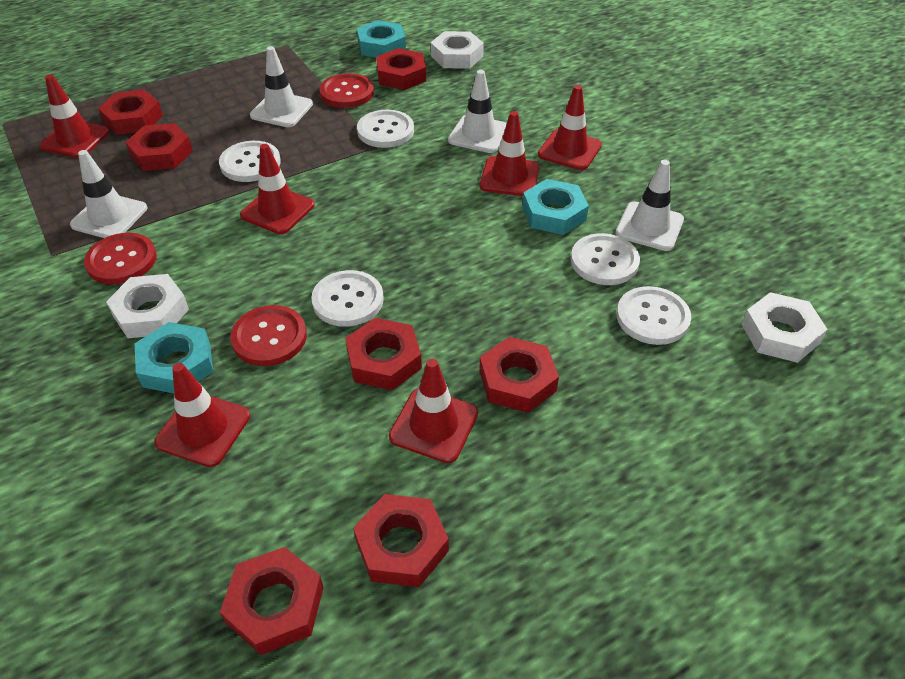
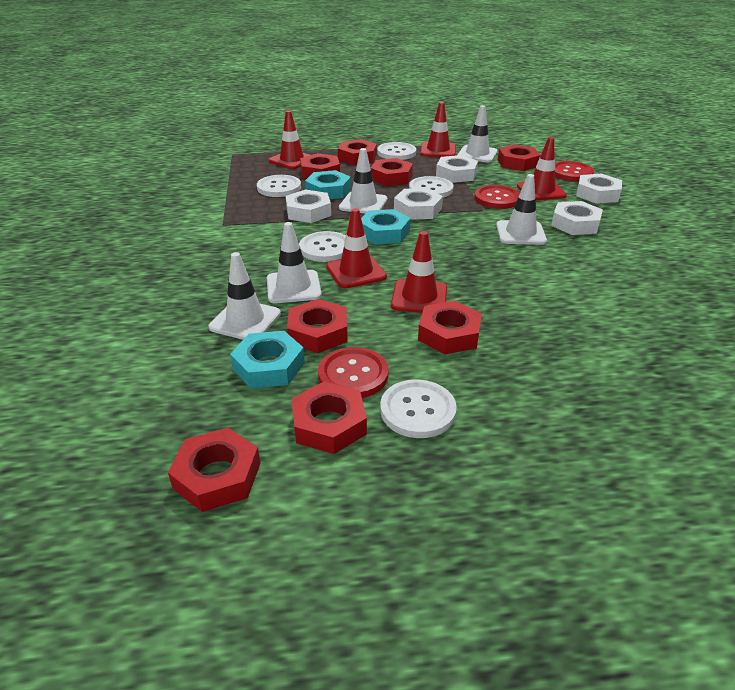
red nut: [98,90,163,135] [125,123,193,171] [220,547,324,655] [345,318,422,390] [353,494,449,587] [376,48,426,90] [479,337,559,413] = 7 -> [168,428,260,512] [287,299,348,353] [291,382,367,454] [300,153,340,179] [338,139,377,165] [370,158,413,186] [418,301,482,354] [498,144,541,171] = 8
red traffic cone: [39,74,110,158] [154,363,250,467] [240,144,315,234] [389,359,478,463] [480,111,540,196] [538,85,602,170] = 6 -> [269,110,310,169] [326,208,387,289] [391,231,447,313] [420,102,456,157] [517,137,567,200] = 5
white nut: [106,274,189,338] [431,31,484,68] [741,292,828,363] = 3 -> [286,189,331,223] [394,188,443,220] [436,155,478,183] [551,201,603,235] [576,173,622,204] = 5
white traffic cone: [70,150,147,238] [250,46,313,127] [448,70,507,153] [615,160,684,251] = 4 -> [209,252,281,340] [267,222,322,303] [339,148,388,214] [457,105,498,162] [496,174,547,245] = 5

